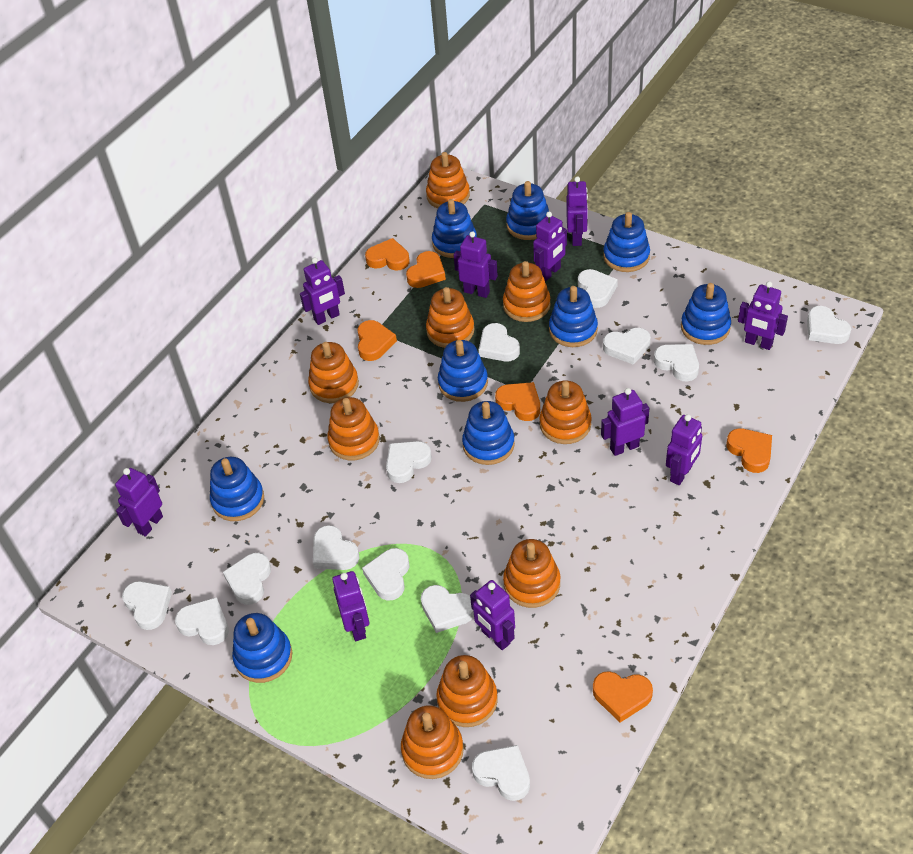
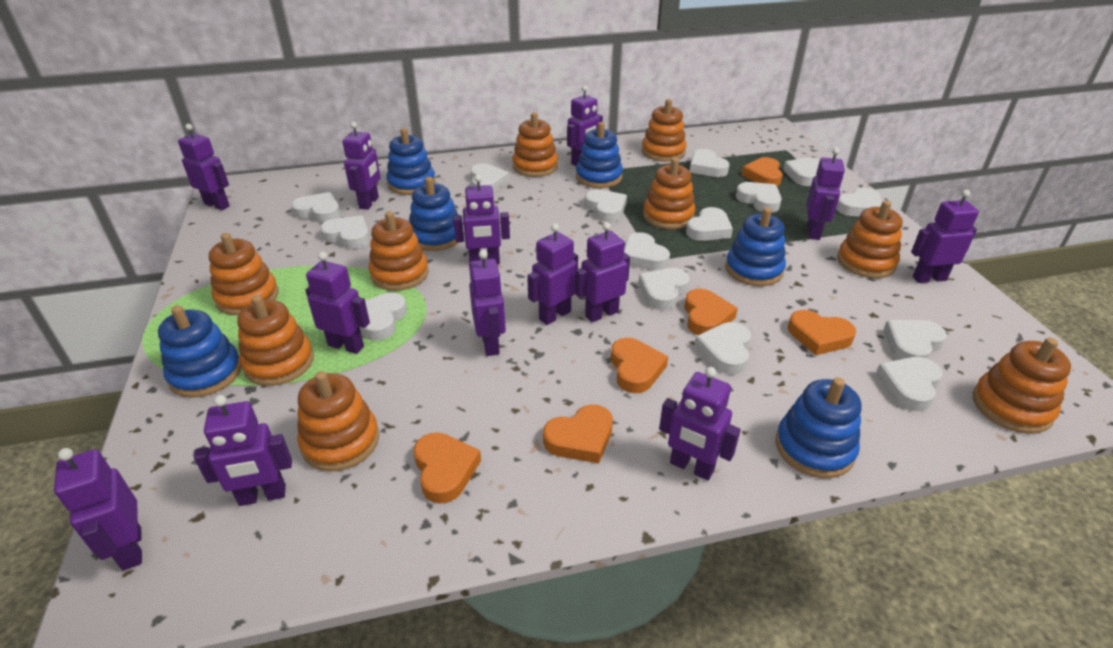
blue stacking toy: [210,457,264,521] [232,613,292,683] [432,199,477,258] [438,340,488,402] [462,401,515,465] [506,181,549,240] [549,286,598,347] [603,212,650,272] [681,283,731,345] = 9 -> [158,305,242,398] [386,128,436,195] [409,177,459,251] [576,122,623,188] [725,207,786,286] [775,377,862,478] = 6
purple robot: [115,468,163,537] [300,258,345,325] [332,571,369,641] [454,231,498,298] [470,580,515,650] [533,211,567,281] [567,176,588,246] [601,388,649,456] [666,414,702,485] [738,281,788,350] = 10 -> [54,448,142,571] [178,124,230,210] [194,395,292,506] [305,252,370,354] [343,122,381,210] [453,175,510,264] [469,250,506,356] [527,223,578,325] [567,86,603,166] [575,222,630,322] [659,367,741,480] [806,148,845,240] [911,190,979,283] = 13
white heart: [122,581,172,630] [175,597,229,645] [223,553,271,605] [313,525,359,570] [362,548,409,600] [386,441,432,483] [421,585,474,633] [472,745,530,801] [479,323,520,361] [578,269,618,308] [603,328,651,365] [654,344,699,381] [807,306,851,344] = 13 -> [291,192,341,223] [320,215,370,249] [360,293,407,341] [470,164,509,192] [585,189,627,222] [624,232,670,271] [638,268,690,310] [686,207,733,241] [690,149,729,177] [694,322,751,375] [736,182,782,213] [783,157,820,186] [836,188,882,217] [876,357,942,411] [883,320,947,360] = 15

